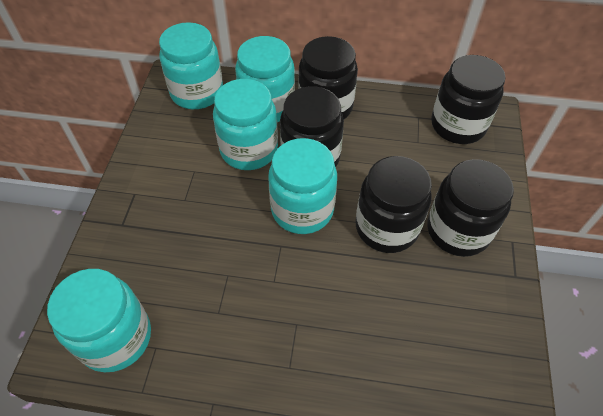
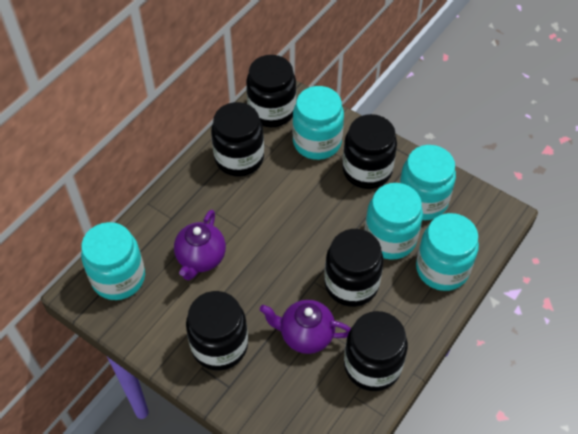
black jar: [280,86,344,167] [298,36,358,119] [355,156,432,253] [427,159,514,257] [431,55,506,144] = 5 -> [186,291,248,371] [211,102,264,177] [246,55,296,127] [325,229,384,307] [342,114,397,189] [344,311,408,391] = 6
purple teapot: none = 0 -> [174,210,226,281] [260,300,351,354] = 2

